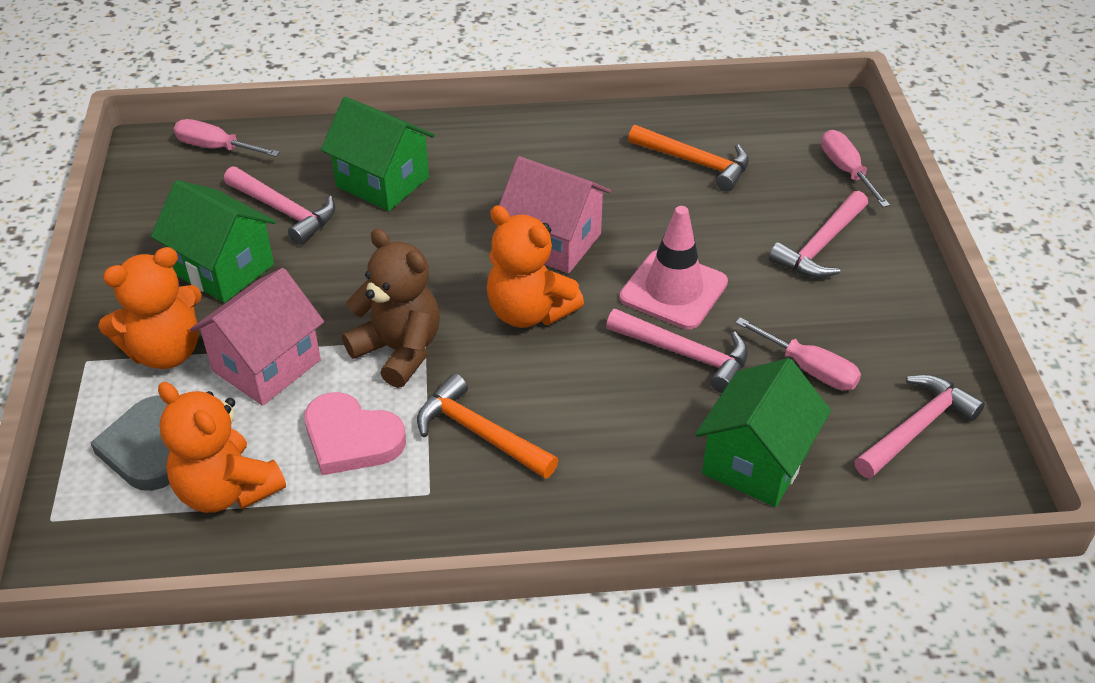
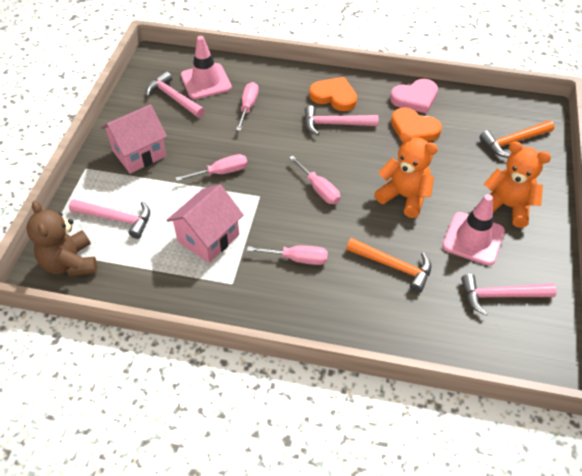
green house: [151,180,276,303] [321,97,435,211] [695,358,831,507] = 3 -> none = 0
grey heart: [91,395,170,491] = 1 -> none = 0
orange heart: none = 0 -> [309,77,357,111] [391,107,442,143] = 2
orange teddy bear: [98,247,202,369] [158,382,286,513] [487,205,584,328] = 3 -> [374,131,438,218] [484,141,551,228] = 2
pink screwdriver: [174,119,280,157] [735,317,861,391] [821,130,890,207] = 3 -> [176,154,248,181] [236,82,259,131] [247,246,328,265] [289,156,340,204] = 4
pink traffic cone: [620,206,728,329] = 1 -> [181,36,232,99] [442,194,505,266] = 2

